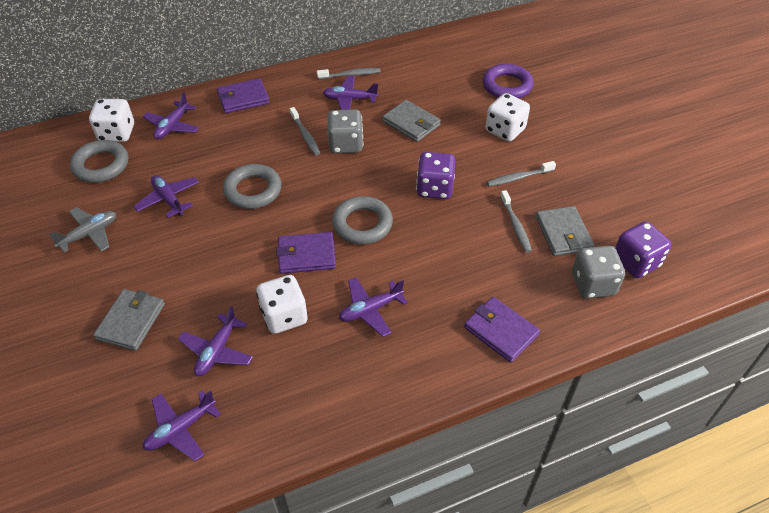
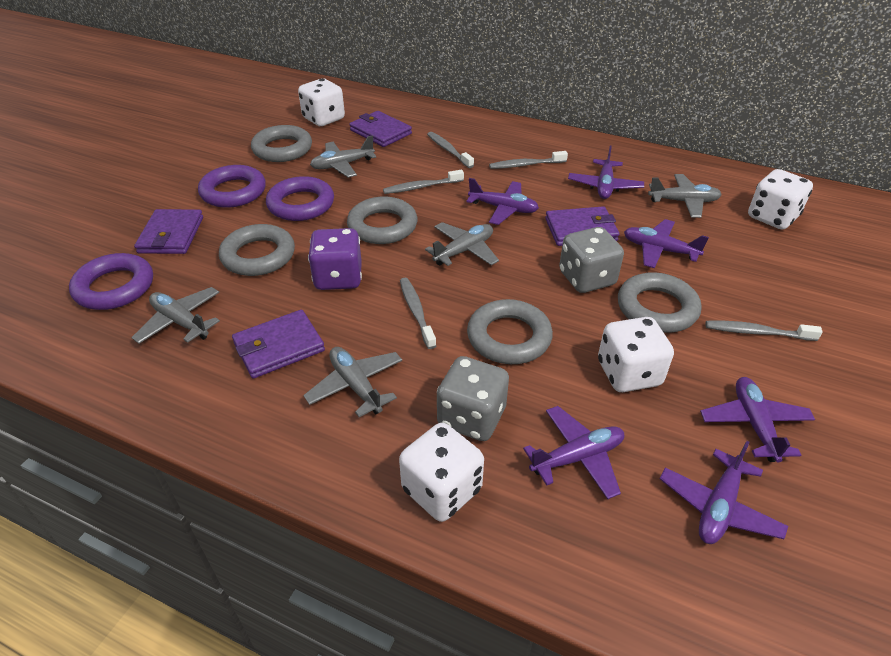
grey plane: [49,207,116,253] = 1 -> [131,287,220,344] [303,347,402,417] [310,135,376,178] [425,222,499,266] [648,174,722,218] = 5
grey ring: [70,140,128,183] [223,164,282,209] [332,196,393,245] = 3 -> [219,224,295,276] [251,125,312,162] [347,197,417,244] [467,299,553,364] [618,272,701,333] = 5
grey toothbrush: [290,107,320,155] [317,68,381,79] [487,161,556,187] [500,190,532,253] = 4 -> [383,170,464,194] [400,278,436,349] [427,132,474,168] [489,151,568,169] [705,321,823,341] = 5
grey wallet: [93,289,165,351] [382,100,441,142] [536,206,594,256] = 3 -> none = 0
purple dice: [416,152,455,199] [615,221,671,278] = 2 -> [308,228,362,290] = 1
purple ring: [483,64,534,98] = 1 -> [69,253,153,310] [198,165,266,208] [266,176,334,221] = 3
purple wallet: [217,78,270,113] [276,232,336,274] [464,297,540,363] = 3 -> [134,209,203,254] [232,310,325,379] [349,111,412,147] [545,206,619,246] = 4
white dice: [89,99,134,142] [256,275,308,334] [486,93,530,142] = 3 -> [298,78,345,126] [399,423,484,522] [598,317,674,392] [748,169,813,230] = 4

